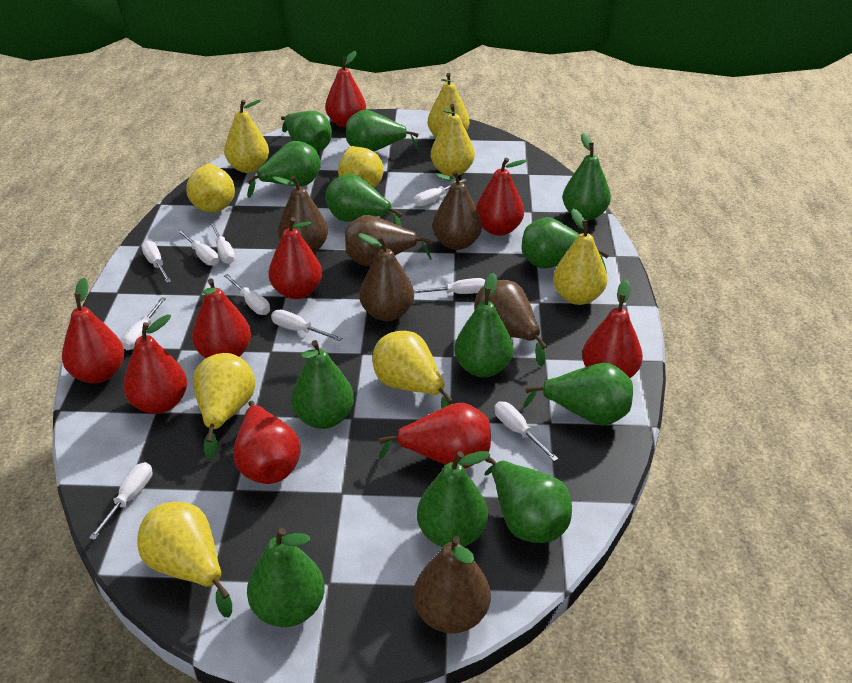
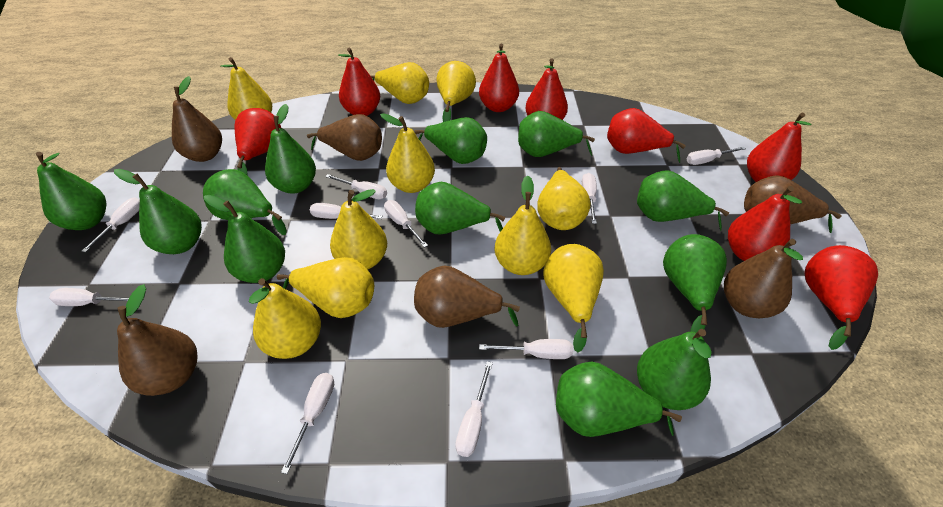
red pear: [62,278,124,383] [123,314,187,414] [192,278,251,358] [233,401,301,484] [268,217,322,299] [325,51,366,127] [379,403,491,469] [476,158,527,236] [582,279,643,378] = 9 -> [234,108,281,175] [338,47,380,116] [479,43,519,112] [525,59,568,120] [607,108,686,163] [728,186,802,261] [747,112,812,182] [804,245,878,350] = 8
yellow pear: [137,502,232,617] [186,163,235,212] [193,353,256,460] [224,100,269,173] [338,146,384,188] [373,331,453,409] [428,73,469,138] [431,104,475,176] [553,209,607,305] = 9 -> [221,57,272,120] [249,278,321,359] [277,257,374,318] [330,189,387,269] [371,62,429,104] [380,113,435,193] [436,61,476,122] [495,175,551,275] [537,167,591,230] [543,244,604,352] = 10

